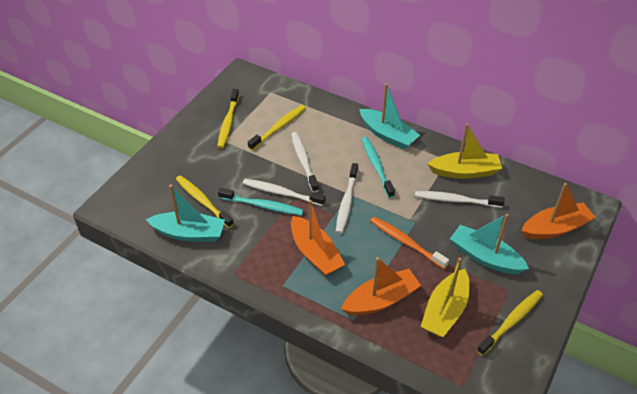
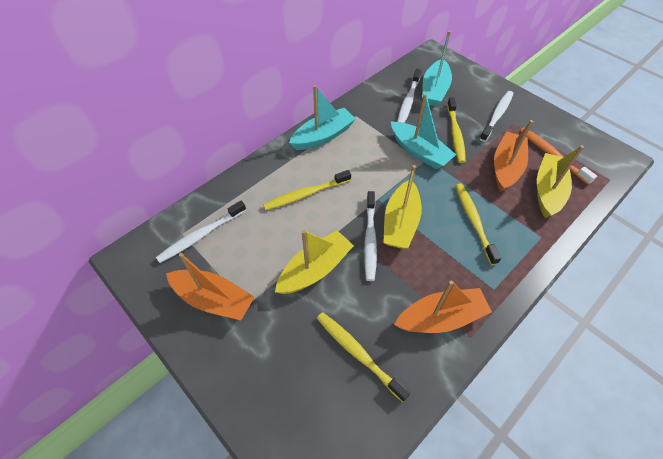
turquoise toothbrush: [218,188,304,216] [362,137,395,198] = 2 -> none = 0
yellow boat: [421,258,469,337] [427,124,502,179] = 2 -> [275,230,354,294] [383,165,422,249] [537,145,584,218] = 3

